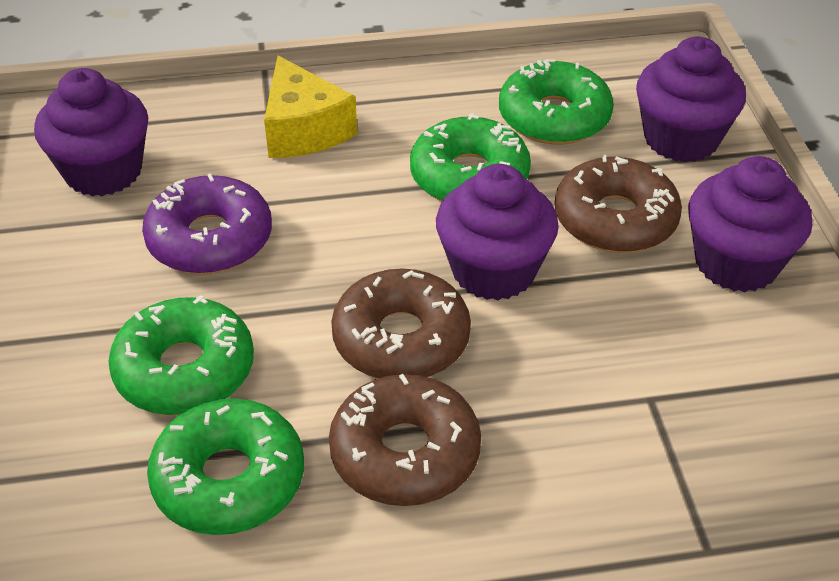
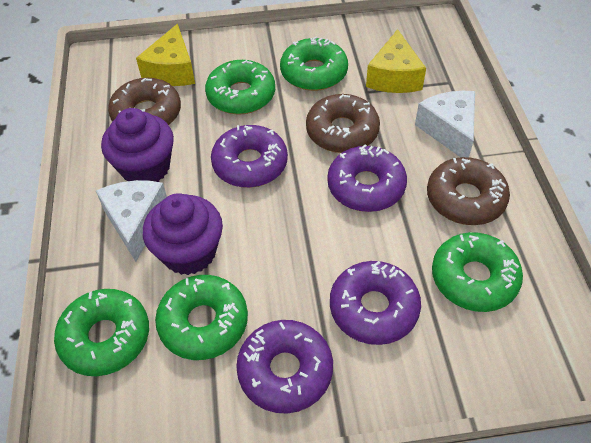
green donut: [108,295,254,415] [147,398,304,535] [410,113,531,201] [499,59,614,145] = 4 -> [54,289,149,376] [155,275,248,360] [205,60,275,115] [280,36,348,91] [432,232,523,312] = 5
purple cupcake: [34,68,148,196] [436,164,559,301] [636,37,746,162] [688,156,812,292] = 4 -> [101,108,174,182] [143,193,223,275] = 2
purple donut: [142,173,272,274] = 1 -> [211,125,288,188] [236,320,333,413] [327,145,407,212] [330,261,421,345] = 4
white cheese: none = 0 -> [96,180,167,262] [415,91,475,158] = 2
yellow cheese: [264,56,357,158] = 1 -> [136,24,195,86] [366,29,426,93] = 2

